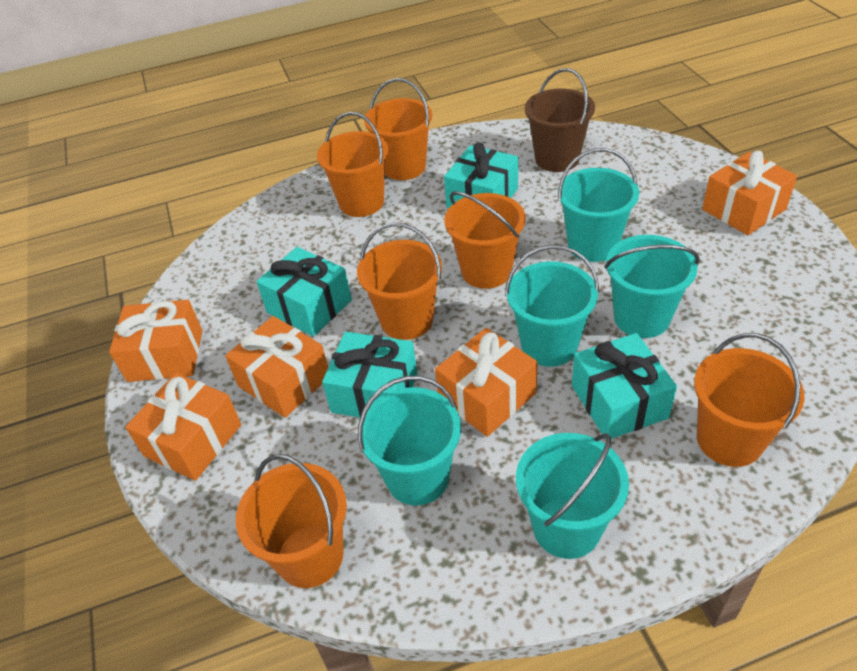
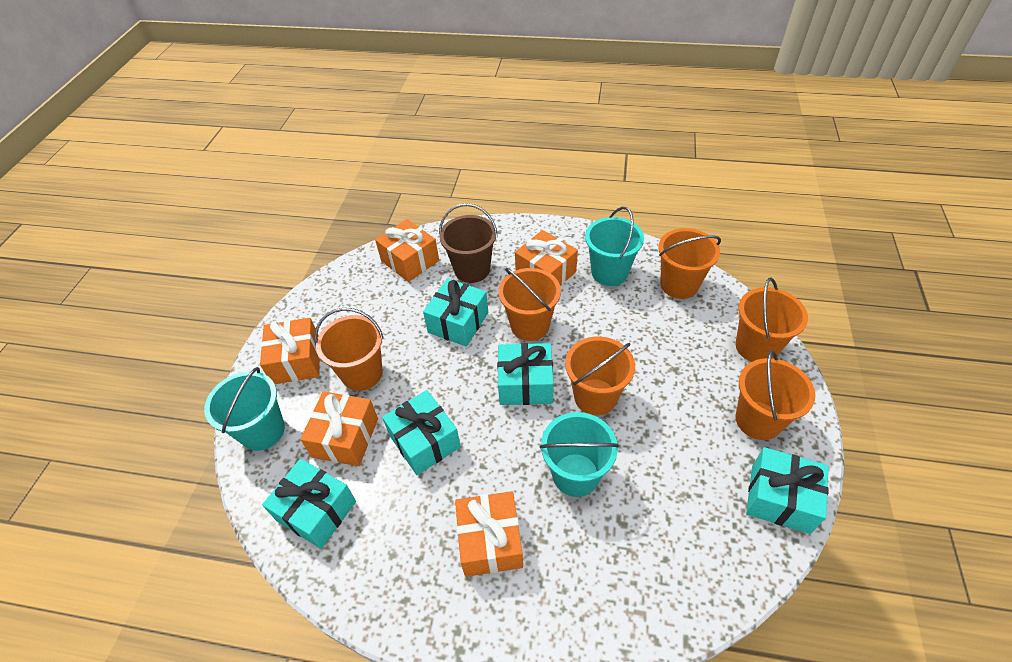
turquoise bucket: [358,376,461,506] [505,245,599,367] [516,433,629,559] [558,148,639,262] [605,235,700,338] = 5 -> [204,367,285,451] [539,412,619,497] [585,207,644,286] = 3
turquoise gift: [256,247,352,336] [322,332,417,418] [444,142,518,209] [572,333,677,440] = 4 -> [262,459,356,549] [382,390,461,475] [423,278,488,347] [497,343,554,405] [746,447,829,534] = 5

